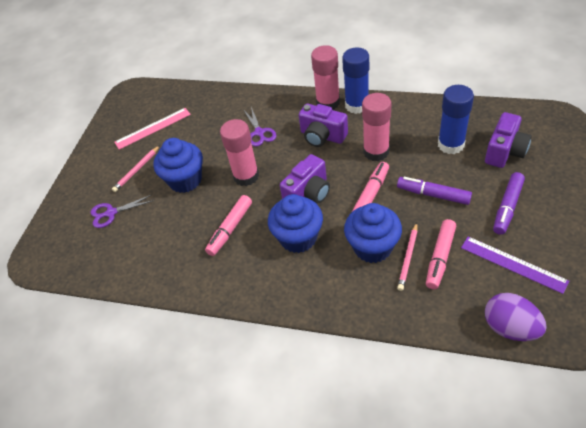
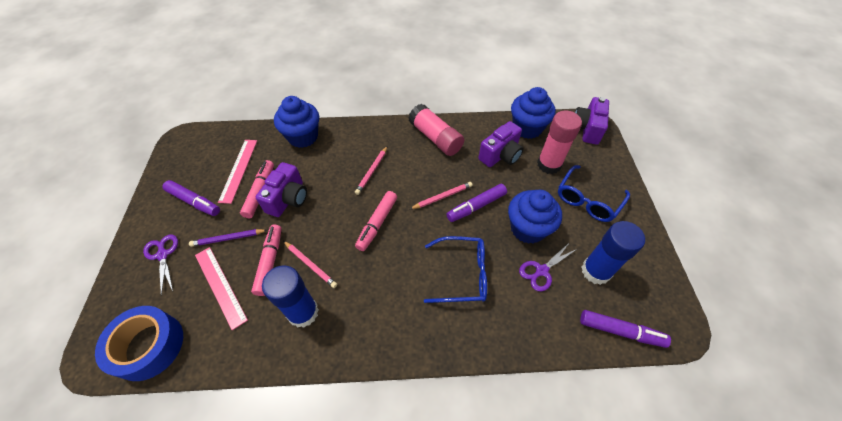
blue glasses: none = 0 -> [424,236,487,303] [558,165,630,222] = 2
blue tape: none = 0 -> [95,306,183,381] = 1
pink glue stick: [220,119,259,186] [311,45,340,110] [362,93,391,161] = 3 -> [408,104,464,156] [537,110,582,174] = 2
pink pencil: [112,145,160,192] [397,222,418,291] = 2 -> [283,241,337,288] [355,146,387,195] [410,182,473,209] = 3
pink ruler: [114,108,191,150] = 1 -> [195,247,248,330] [218,140,257,204] = 2
purple egg: [485,293,547,341] = 1 -> none = 0
purple marker: [397,177,472,205] [493,172,525,235] = 2 -> [163,180,220,216] [446,184,507,222] [580,310,671,348] = 3
purple pencil: none = 0 -> [189,229,267,247] = 1
purple ruler: [461,236,569,294] = 1 -> none = 0

